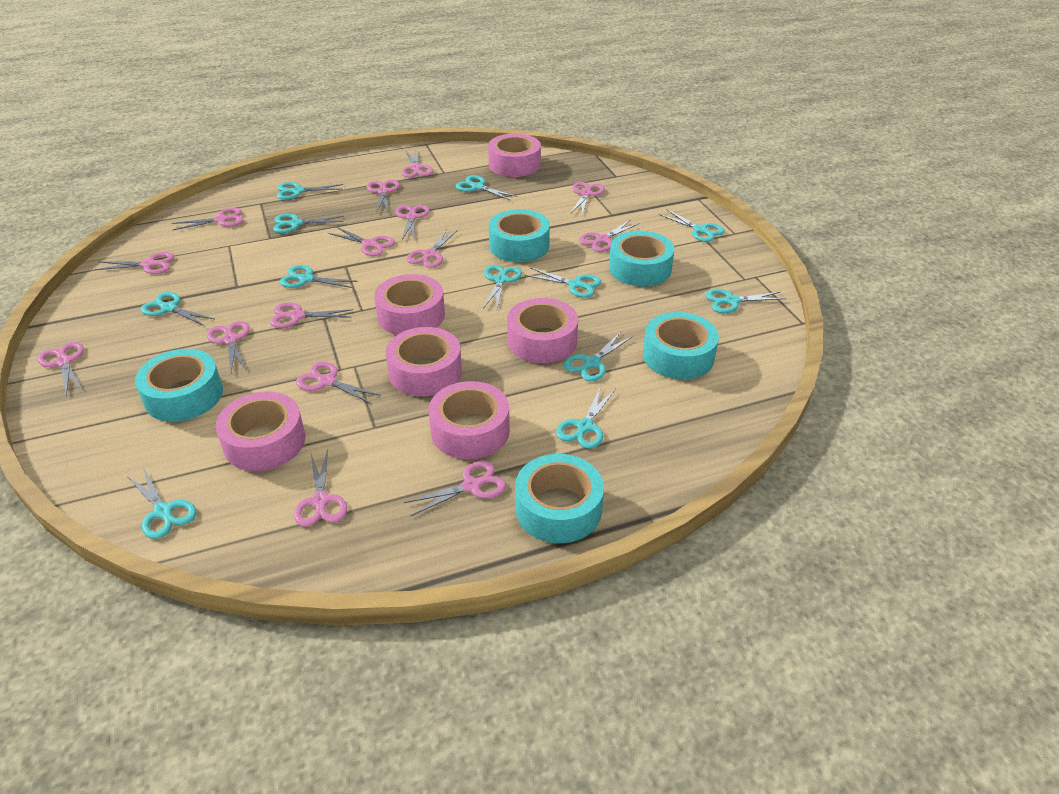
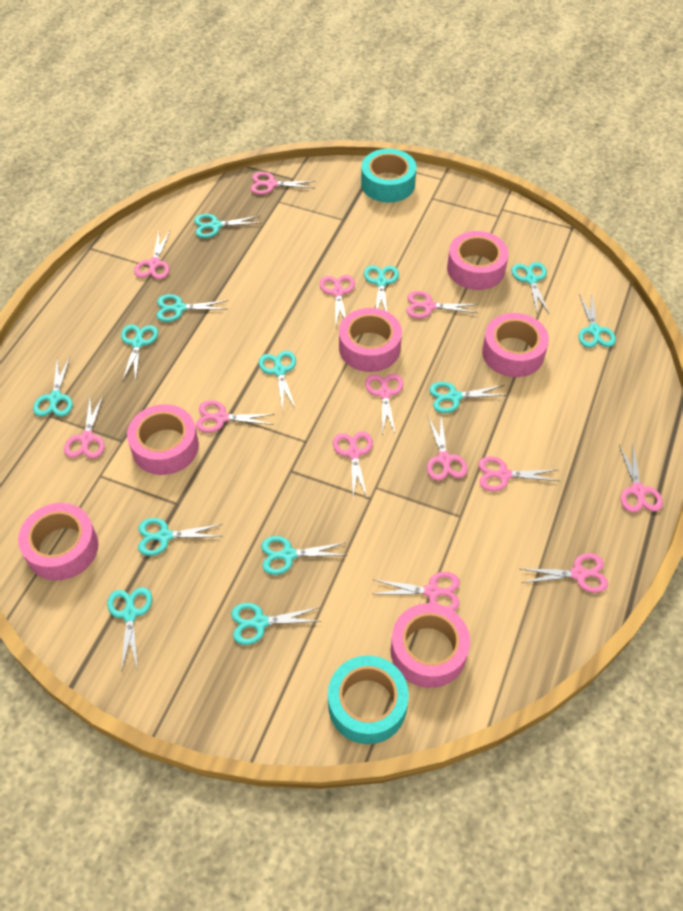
pink scissors: [37,342,84,396] [94,252,174,274] [171,208,243,231] [207,321,250,373] [270,302,353,328] [294,449,347,527] [296,362,381,404] [328,227,395,256] [367,180,400,213] [395,205,430,240] [401,148,433,178] [404,461,506,516] [407,229,457,268] [570,182,605,214] [579,220,640,252] = 15 -> [64,396,105,459] [134,231,170,279] [196,400,275,433] [251,172,316,195] [320,275,355,328] [333,431,373,497] [365,374,403,435] [375,572,460,611] [407,291,478,319] [427,416,468,481] [478,456,559,491] [521,553,608,593] [619,445,663,513] = 13
turquoise scissors: [126,467,196,539] [141,292,214,326] [273,214,344,233] [277,182,343,200] [280,265,358,288] [456,175,517,201] [483,265,522,308] [525,268,601,298] [556,387,616,449] [564,333,632,381] [659,209,725,242] [706,289,786,313] = 12 -> [33,357,73,417] [107,587,152,672] [121,324,158,382] [138,518,223,556] [157,294,228,322] [194,214,259,238] [231,603,320,645] [259,351,296,411] [261,536,347,575] [364,265,399,311] [429,382,507,413] [511,262,549,313] [579,293,616,348] = 13
turquoise tape: [135,349,223,422] [489,209,550,262] [515,454,604,543] [609,231,674,287] [643,312,719,380] = 5 -> [328,655,409,744] [361,149,417,203] = 2

